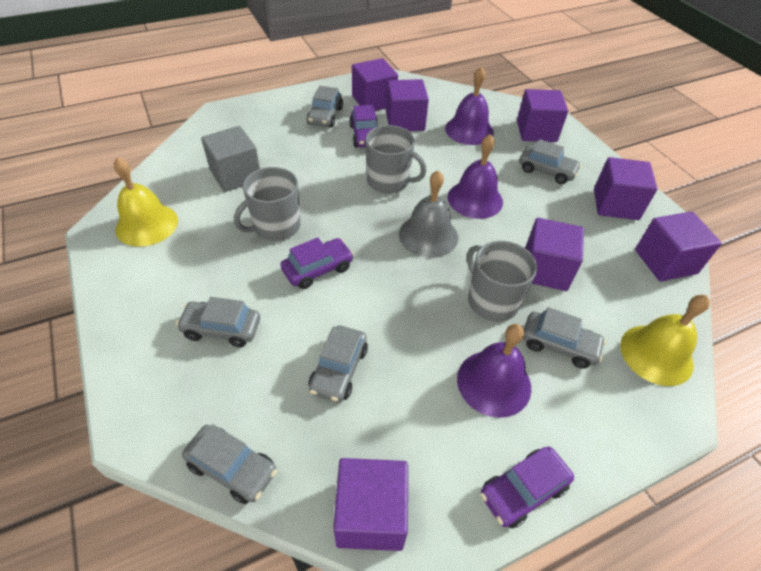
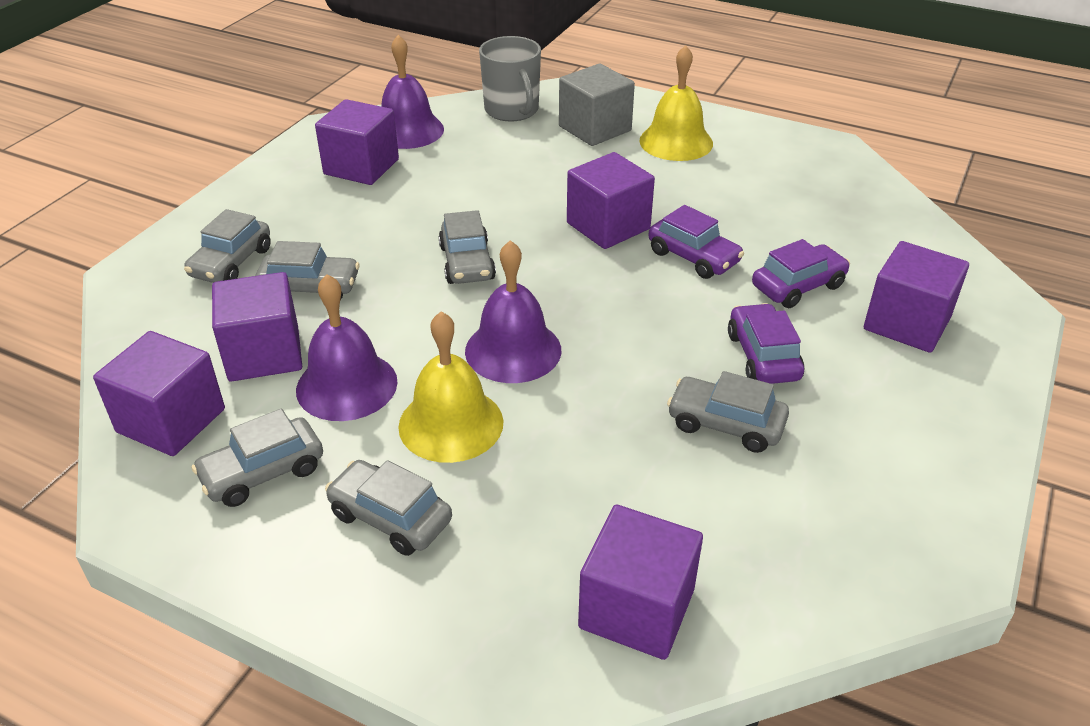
grey bell: [399,170,458,258] = 1 -> none = 0
grey mug: [234,167,300,241] [365,125,427,194] [467,241,537,322] = 3 -> [479,36,541,122] = 1
purple cube: [333,458,408,551] [352,58,398,111] [386,79,429,131] [517,89,568,142] [525,218,584,291] [594,157,658,220] [635,211,722,282] = 7 -> [93,331,225,456] [212,272,302,382] [315,99,399,185] [567,152,655,249] [578,504,703,660] [864,241,969,352] = 6

